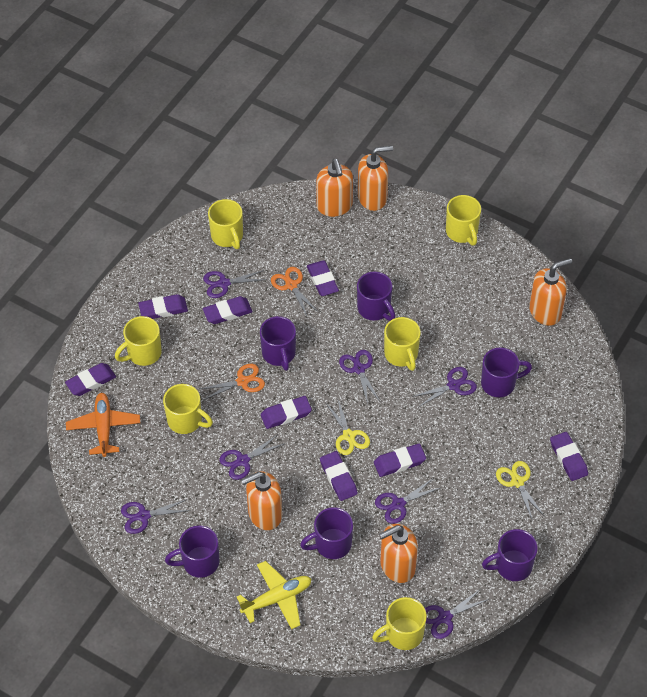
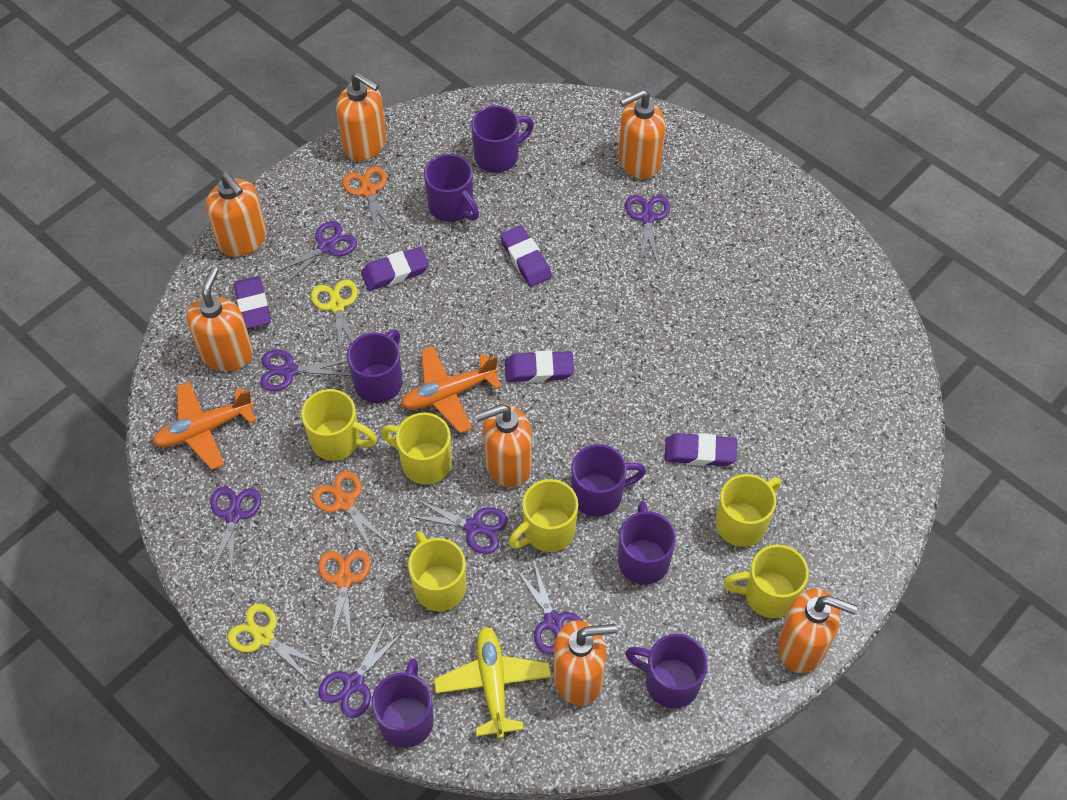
orange plane: [66,393,140,457] = 1 -> [152,381,256,470] [401,346,502,433] = 2
orange scissors: [200,364,265,400] [271,267,319,316] = 2 -> [312,471,391,555] [318,550,371,643] [343,166,394,235] = 3
orange soap dispenser: [241,471,282,530] [316,159,353,217] [358,146,393,211] [379,524,418,583] [529,258,572,326] = 5 -> [186,267,253,371] [206,172,267,257] [336,72,387,161] [475,404,532,488] [553,620,617,706] [618,90,665,179] [778,588,858,673] = 7
purple eraser: [65,363,116,396] [138,294,188,319] [203,296,252,324] [261,396,312,429] [307,261,339,296] [320,451,358,501] [374,444,426,477] [550,432,588,481] = 8 -> [234,276,271,329] [361,247,429,291] [500,225,552,287] [505,350,574,383] [665,433,737,466] = 5
purple mug: [165,525,219,578] [260,316,296,371] [300,507,353,559] [357,272,395,321] [481,347,532,397] [482,529,538,581] = 6 -> [347,329,402,403] [371,659,434,748] [424,154,479,222] [471,105,534,173] [571,444,646,517] [618,501,676,585] [625,634,708,708] = 7

